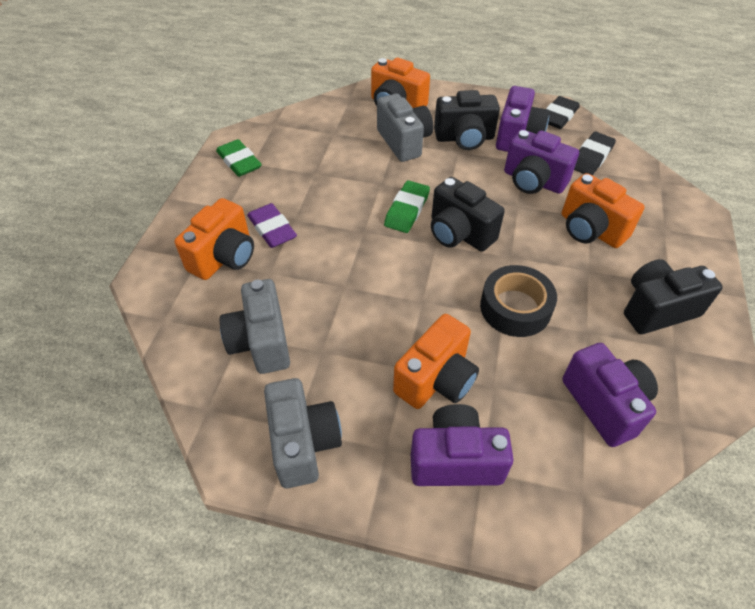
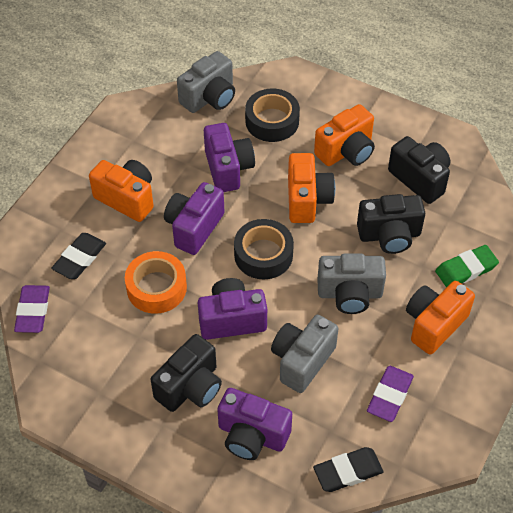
black tape: [480,265,557,337] = 1 -> [234,219,294,279] [245,89,300,142] = 2
green eraser: [216,139,262,177] [384,180,430,233] = 2 -> [435,245,499,288] = 1
orange tape: none = 0 -> [125,251,187,314] = 1
purple eraser: [247,203,297,248] = 1 -> [14,285,50,333] [367,366,414,422] = 2

